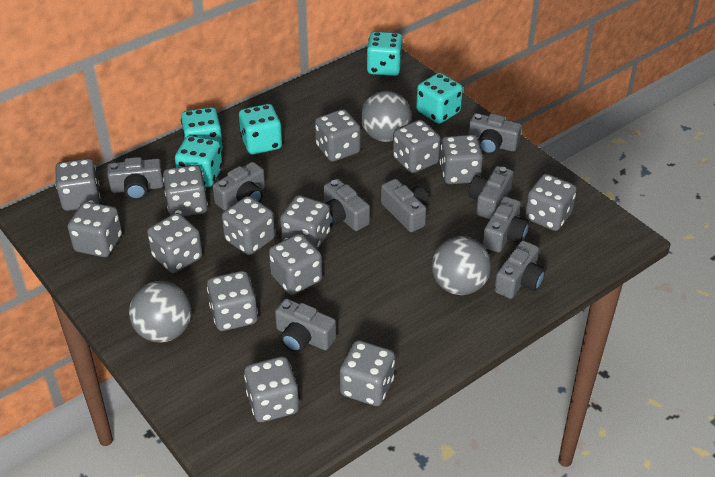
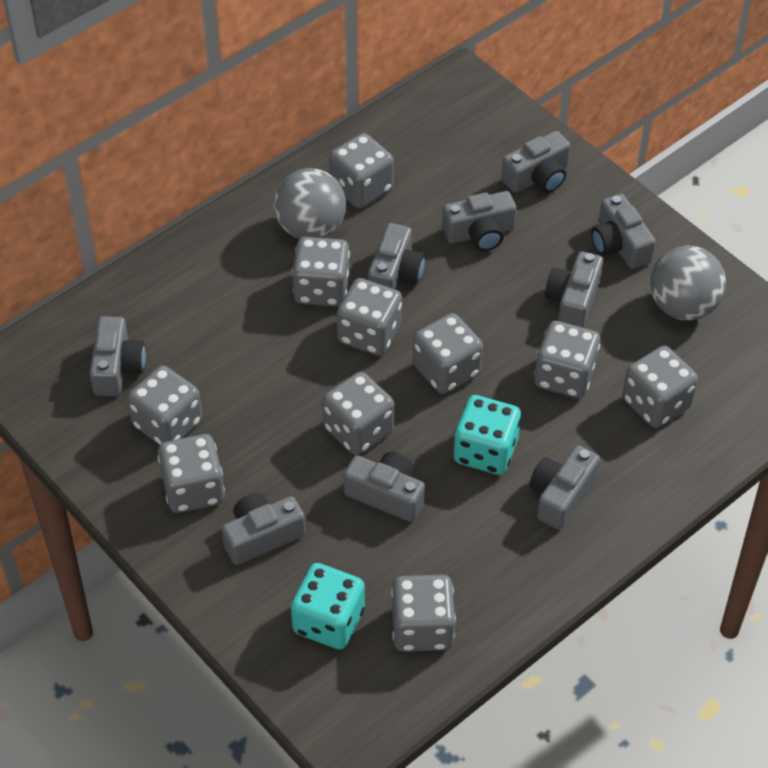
grey ball: [129,281,192,343] [361,91,412,142] [432,236,491,295] = 3 -> [274,168,346,239] [650,245,726,321] = 2
grey dice: [55,158,100,211] [68,202,122,257] [147,213,202,273] [163,165,208,217] [207,271,258,331] [222,196,275,255] [244,356,299,422] [269,234,322,295] [280,195,330,249] [315,109,361,162] [340,340,395,406] [393,120,441,173] [440,135,483,184] [525,174,577,231] = 14 -> [127,365,202,445] [158,434,225,513] [292,237,350,307] [322,372,394,455] [329,133,394,209] [337,278,402,356] [391,575,456,652] [413,313,483,394] [534,321,600,398] [622,346,698,428] = 10
turquoise dice: [175,136,222,187] [181,107,223,152] [239,104,282,154] [366,31,403,76] [416,73,463,124] = 5 -> [291,563,365,650] [454,395,521,475] = 2

